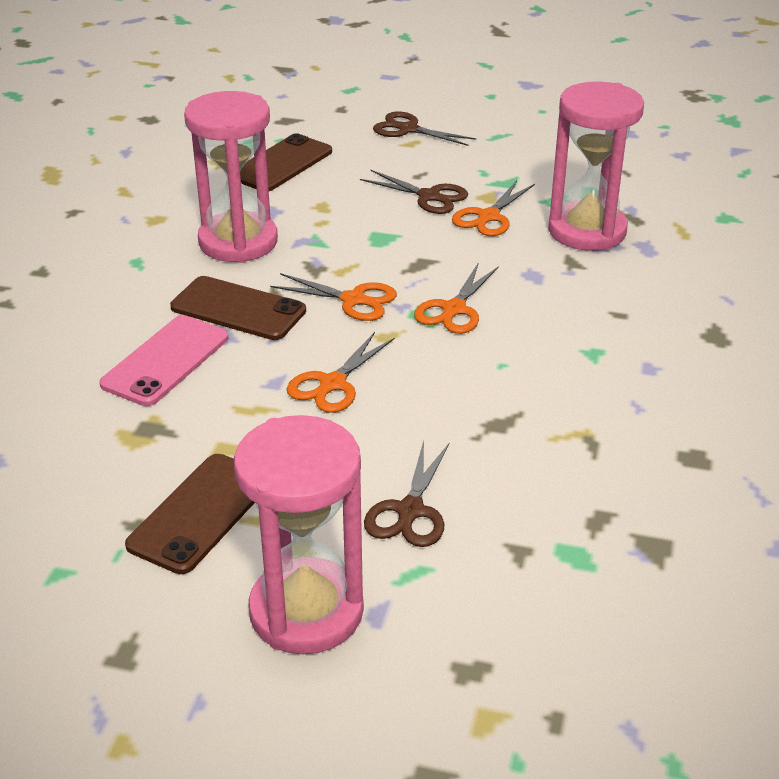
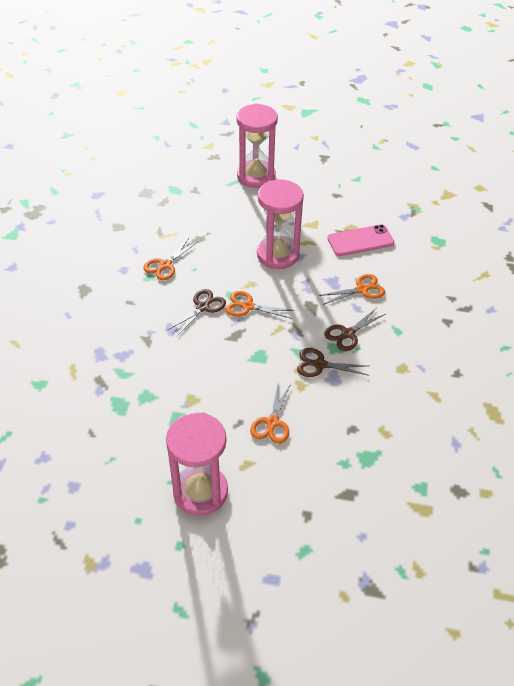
brown phone: [125,454,255,574] [170,276,306,340] [240,133,332,191] = 3 -> none = 0

